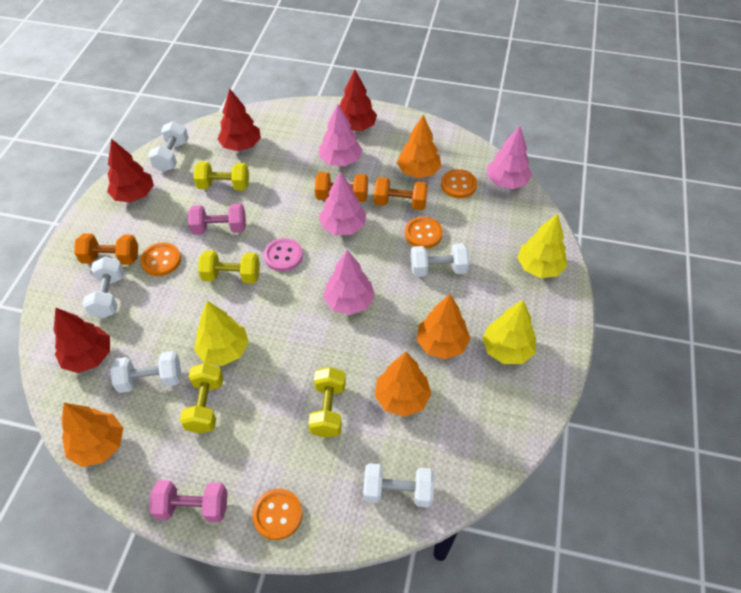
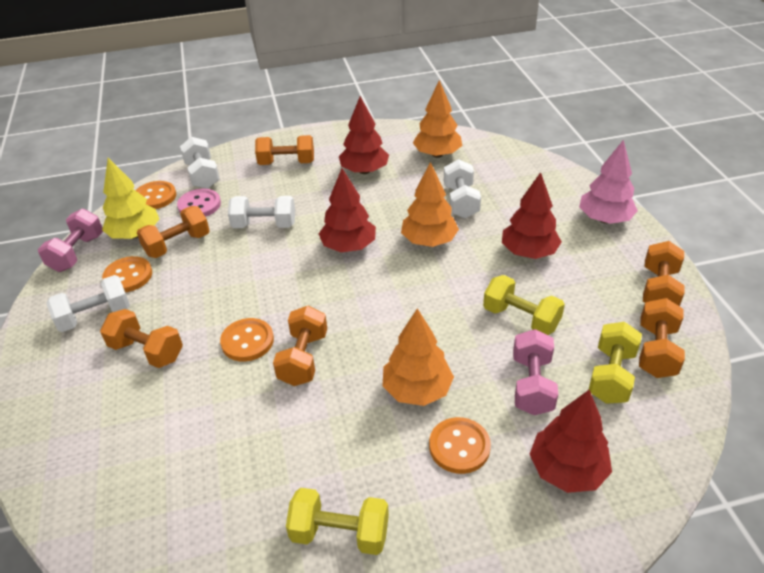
orange dumbbell: [74,233,138,265] [315,172,368,202] [374,177,428,210] = 3 -> [100,309,183,368] [137,206,210,258] [255,135,314,165] [273,306,327,386] [639,298,685,378] [643,241,684,306] = 6
orange tree: [61,403,123,467] [375,352,431,417] [397,115,441,178] [417,294,470,359] = 4 -> [383,308,454,406] [401,162,459,247] [413,80,462,158] = 3
pink tree: [319,104,362,166] [319,171,366,235] [323,250,375,315] [487,126,532,189] = 4 -> [579,140,638,224] = 1
white dumbbell: [82,257,124,318] [110,351,181,393] [148,121,189,172] [363,463,434,507] [411,243,470,277] = 5 -> [46,275,130,332] [180,137,220,189] [228,196,295,228] [444,159,481,218] = 4
yellow dumbbell: [180,363,223,434] [194,162,249,191] [198,250,260,284] [308,367,346,438] = 4 -> [286,488,389,555] [483,275,565,335] [589,322,642,404] = 3
yellow tree: [194,301,249,366] [482,300,536,364] [517,213,567,278] = 3 -> [102,158,159,239] = 1

